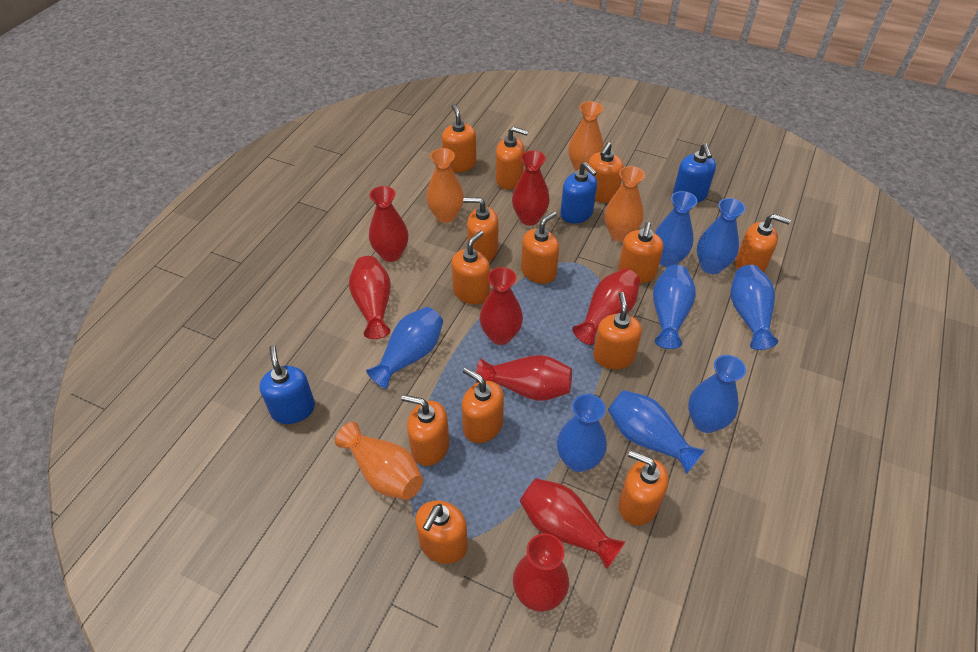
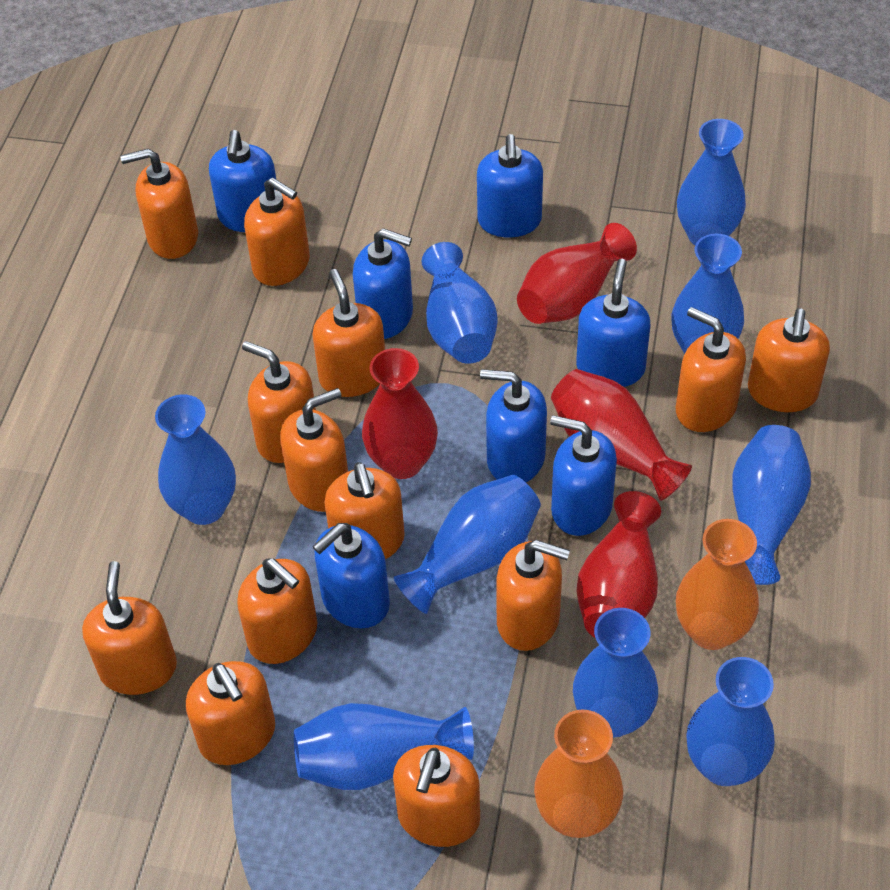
blue soap dispenser: [259,345,315,424] [560,162,597,223] [673,143,716,203] = 3 -> [209,130,276,232] [312,523,390,628] [353,228,413,339] [477,134,543,238] [480,369,547,482] [550,415,617,536] [576,259,650,387] = 7
blue vase: [366,307,443,389] [557,394,607,472] [608,390,705,474] [653,265,696,349] [655,191,697,267] [688,355,746,433] [697,198,745,274] [731,265,778,350] = 8 -> [155,395,236,525] [294,703,474,790] [394,475,541,614] [422,242,498,364] [573,608,658,738] [671,234,744,354] [677,119,746,245] [686,657,775,786] [732,425,811,585] = 9
orange vase: [335,422,423,500] [426,148,464,223] [568,101,604,171] [605,166,645,242] = 4 -> [534,709,623,838] [676,519,759,650] = 2
red vase: [349,256,391,339] [369,186,408,262] [476,355,572,401] [479,267,523,345] [512,150,550,225] [513,533,569,612] [520,478,625,569] [572,269,640,345] = 8 -> [362,348,438,479] [517,223,637,324] [551,369,692,501] [576,491,661,637] = 4

